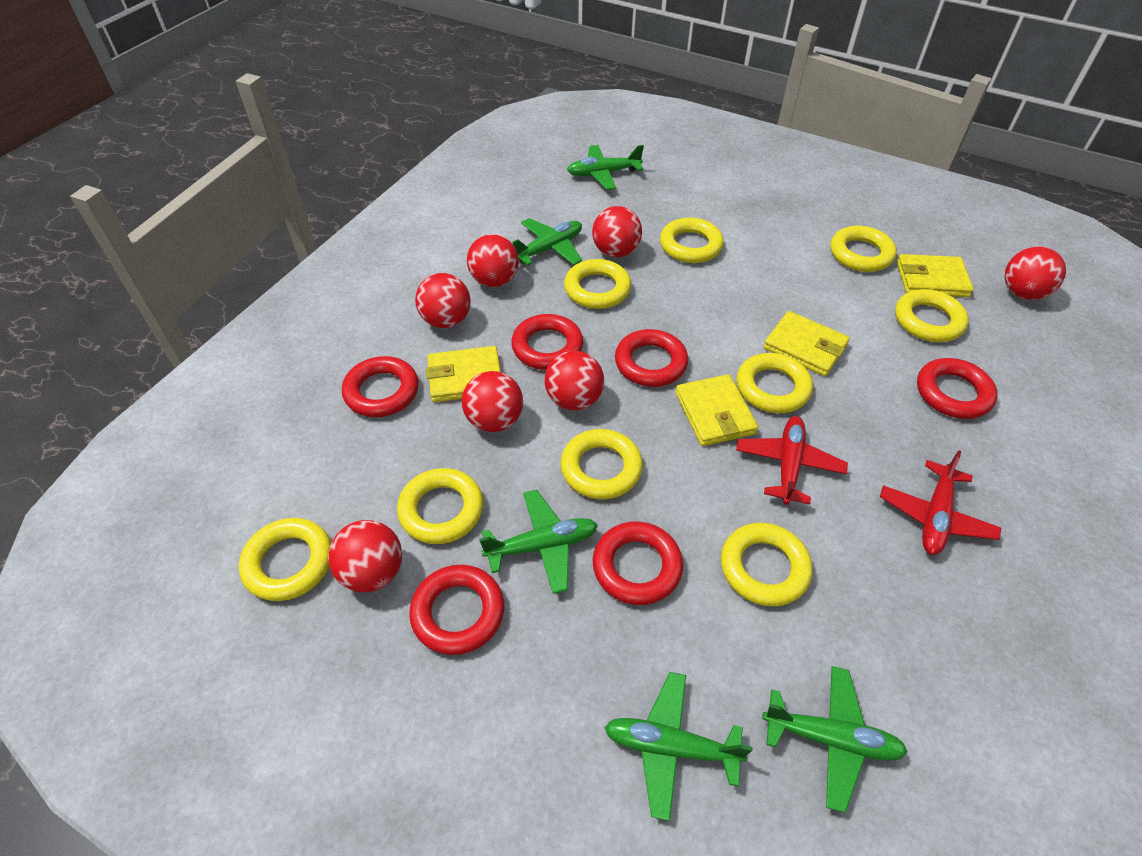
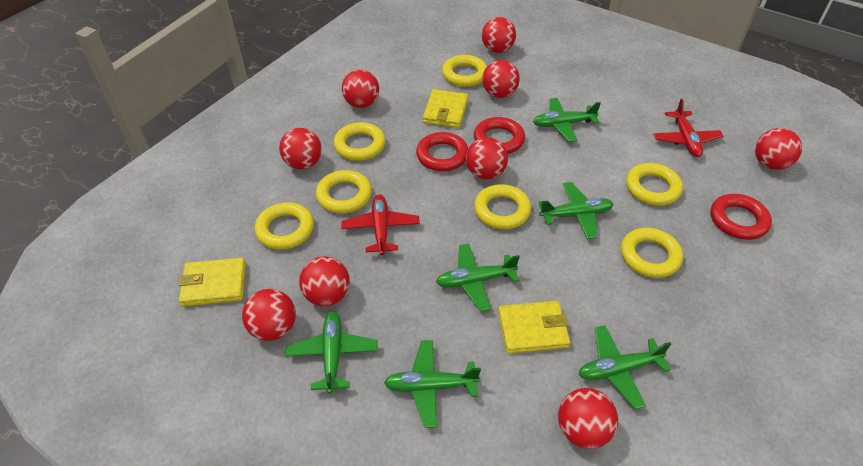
green plane: [479,490,598,594] [512,218,582,266] [567,145,644,190] [604,672,753,821] [762,666,908,813] = 5 -> [285,311,378,394] [384,340,481,428] [436,243,520,312] [533,98,601,142] [538,182,613,239] [579,325,671,409] = 6
red ball: [328,520,402,592] [415,273,471,328] [462,371,523,432] [467,234,519,287] [545,351,604,410] [592,206,642,257] [1005,246,1066,300] = 7 -> [242,289,296,341] [279,128,322,169] [299,256,350,306] [342,69,379,108] [466,137,508,179] [482,17,516,53] [482,60,520,98] [558,388,618,449] [755,128,802,170] = 9
red ring: [342,356,419,417] [409,565,504,655] [511,314,583,370] [593,521,683,605] [615,329,688,387] [917,358,998,419] = 6 -> [416,132,468,171] [474,117,525,154] [711,194,772,240] = 3
yellow ring: [239,518,331,601] [397,468,483,544] [560,429,643,499] [564,259,631,309] [660,217,724,263] [721,523,813,607] [736,353,813,413] [831,226,897,272] [895,289,969,342] = 9 -> [255,202,314,250] [316,170,372,213] [334,122,386,161] [442,55,487,87] [474,184,531,229] [621,228,683,278] [626,163,683,206] = 7
yellow wallet: [426,346,501,402] [676,374,758,446] [763,311,850,376] [897,254,974,297] = 4 -> [178,258,246,306] [423,89,468,128] [498,301,570,354] = 3

